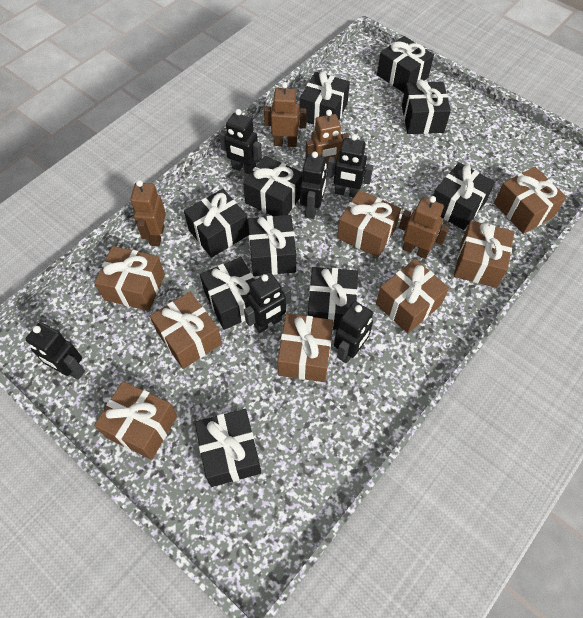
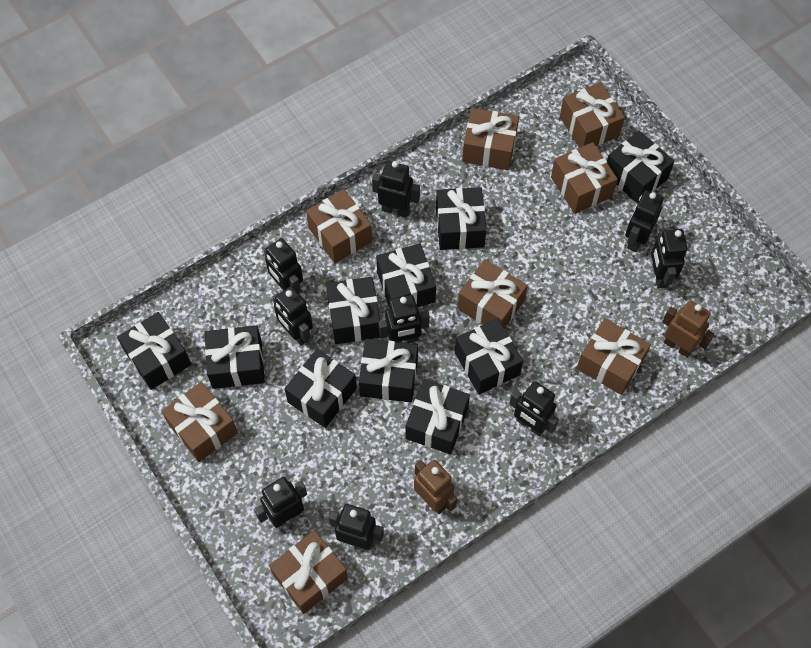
black robot: [26,322,85,380] [219,109,262,175] [244,272,291,333] [300,151,327,219] [327,134,373,198] [334,301,374,364] = 6 -> [254,477,307,528] [264,238,303,294] [273,286,313,346] [329,504,384,550] [372,161,420,218] [378,295,430,343] [509,381,559,437] [625,190,664,252] [651,229,688,289] = 9
brown robot: [130,180,166,246] [264,82,307,147] [305,110,349,168] [399,196,449,259] = 4 -> [414,460,457,514] [662,300,715,358] = 2

